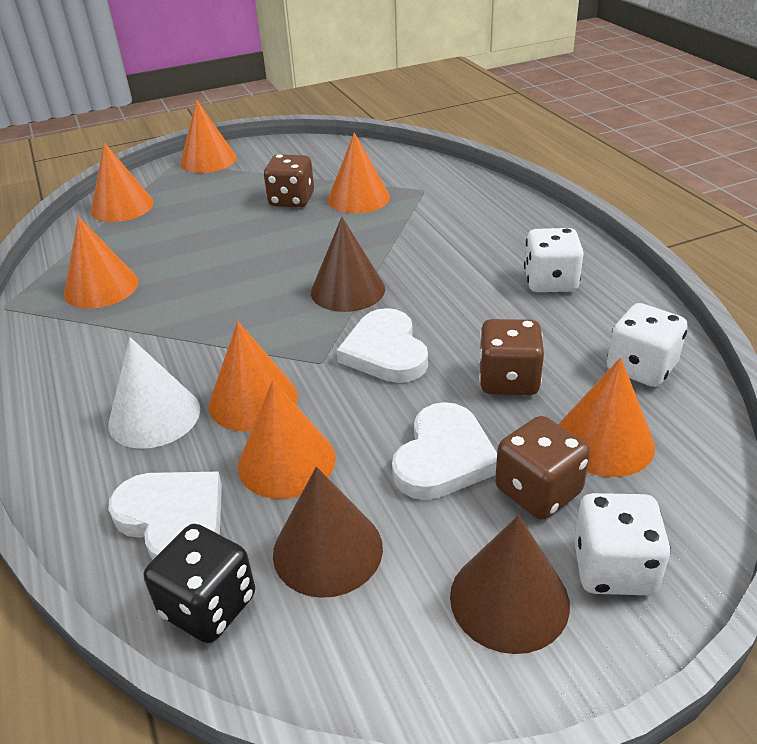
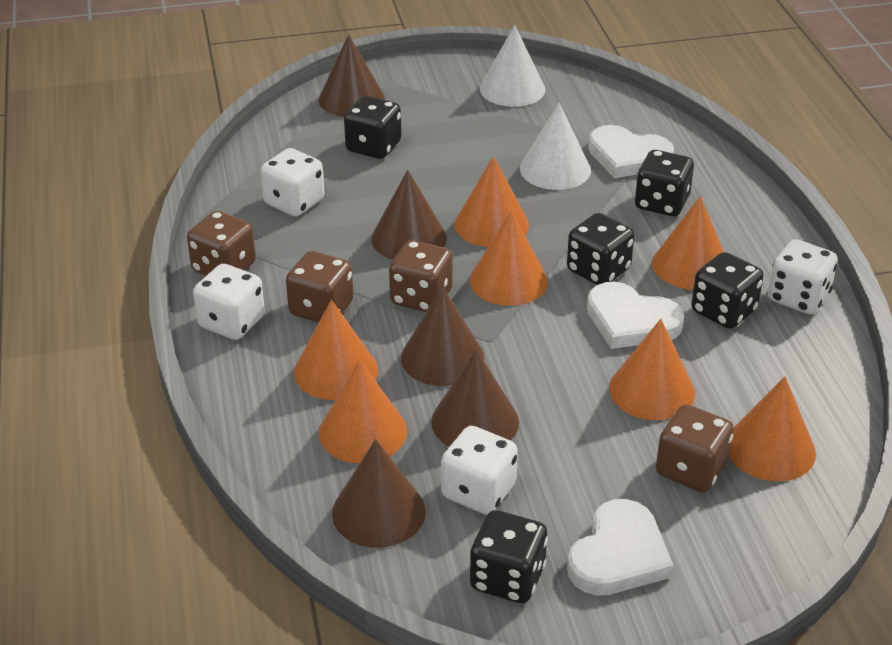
black dice: [144,524,255,643] = 1 -> [344,96,401,159] [470,510,548,603] [567,213,634,285] [635,150,694,216] [691,252,764,329] = 5
brown cone: [273,467,383,598] [311,217,385,312] [450,515,570,654] = 3 -> [318,35,385,117] [332,439,426,548] [371,170,447,259] [401,287,484,386] [431,350,519,447] = 5
brown dice: [264,154,314,207] [479,319,544,395] [495,416,590,520] = 3 -> [187,211,256,276] [286,251,353,323] [389,240,453,312] [656,404,734,492] = 4
white cone: [108,337,200,449] = 1 -> [480,25,545,107] [520,103,591,190] = 2
white dice: [524,228,584,292] [574,493,671,595] [607,303,688,387] = 3 -> [193,264,265,340] [260,148,324,216] [441,426,518,515] [768,239,838,314] = 4

